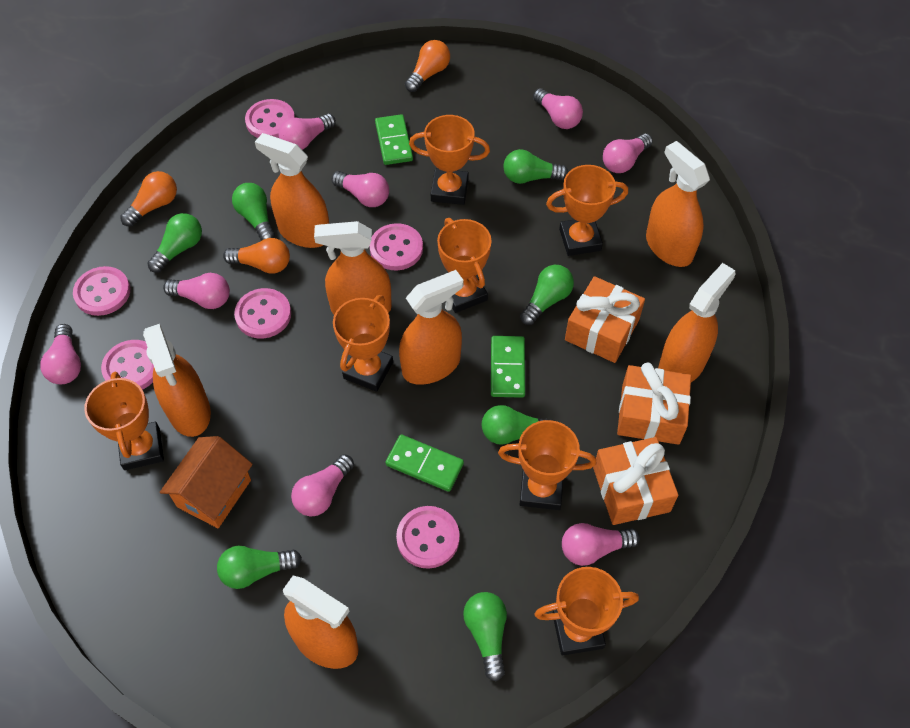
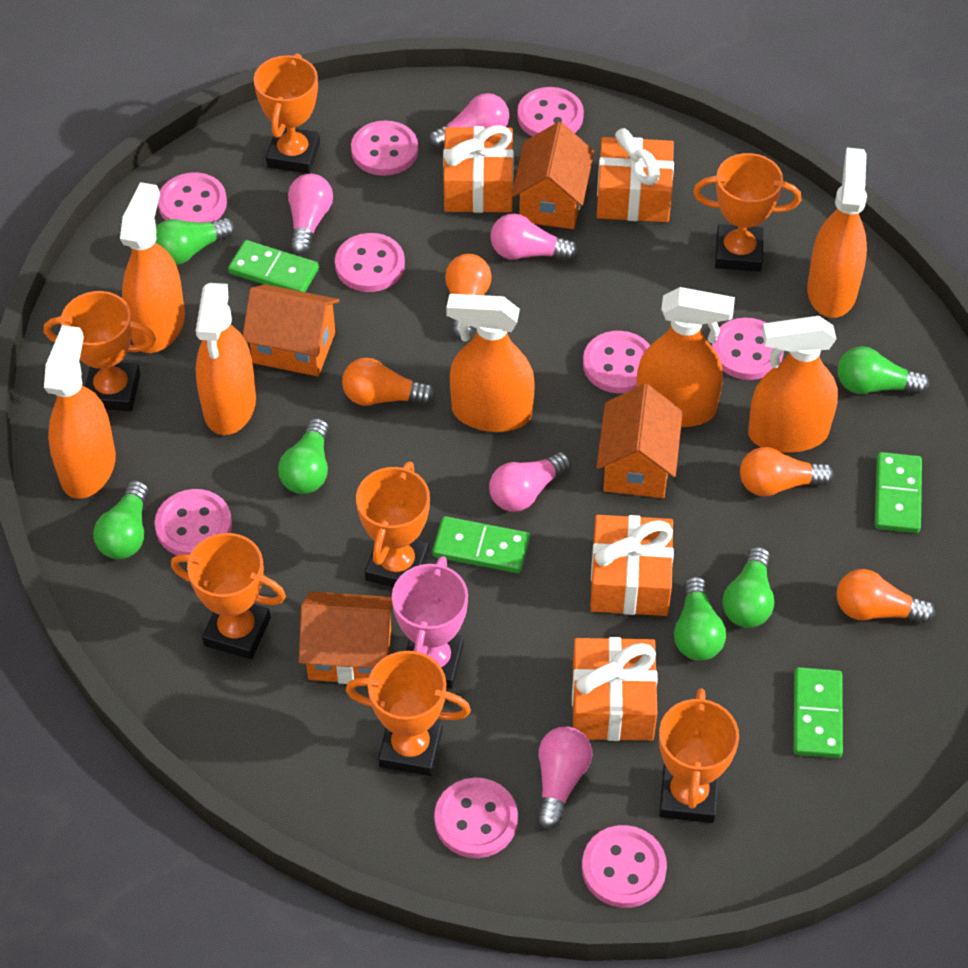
green domino: [375,114,413,165] [385,434,464,492] [491,336,525,398] = 3 -> [228,240,319,292] [432,516,530,573] [794,667,843,758] [875,452,922,533] = 4
green light bulb: [147,213,202,273] [217,546,302,589] [232,183,275,241] [463,592,507,682] [482,405,554,445] [503,149,568,184] [520,265,574,325] = 7 -> [93,480,149,559] [156,218,235,265] [278,418,329,494] [674,576,726,661] [722,546,774,628] [837,346,930,394] = 6
orange gift: [565,276,645,363] [593,437,678,525] [617,362,691,445] = 3 -> [443,125,514,213] [572,637,658,741] [590,515,674,616] [597,128,674,222] = 4
orange house: [160,436,253,528] = 1 -> [242,284,339,376] [299,591,393,684] [512,122,594,229] [596,384,683,498] = 4
orange light bulb: [120,171,177,227] [223,238,290,274] [405,40,450,92] = 3 -> [342,358,436,406] [445,254,492,339] [740,447,834,496] [837,569,935,623] = 4
pink button: [73,266,130,316] [101,340,154,390] [234,288,291,339] [245,99,295,138] [369,223,423,270] [396,506,460,569] = 6 -> [155,489,232,555] [158,173,227,223] [335,233,405,292] [351,120,418,176] [434,778,518,858] [517,87,584,137] [582,825,667,908] [583,331,650,393] [712,318,784,380] = 9
pink light bulb: [40,324,81,384] [163,273,230,309] [279,114,336,150] [291,454,354,516] [332,171,389,207] [533,88,583,129] [562,523,640,566] [603,134,653,173] = 8 -> [288,174,333,256] [429,93,509,150] [489,452,571,512] [490,214,579,261] [536,727,592,831] = 5
pink trophy: none = 0 -> [392,556,468,689] = 1

